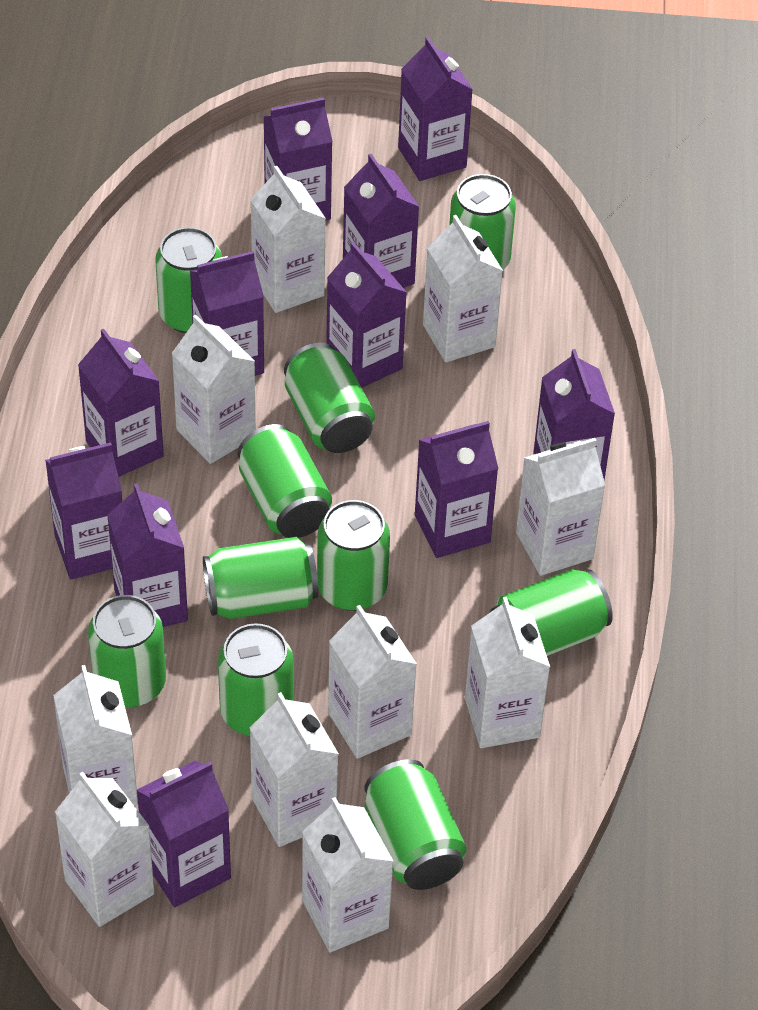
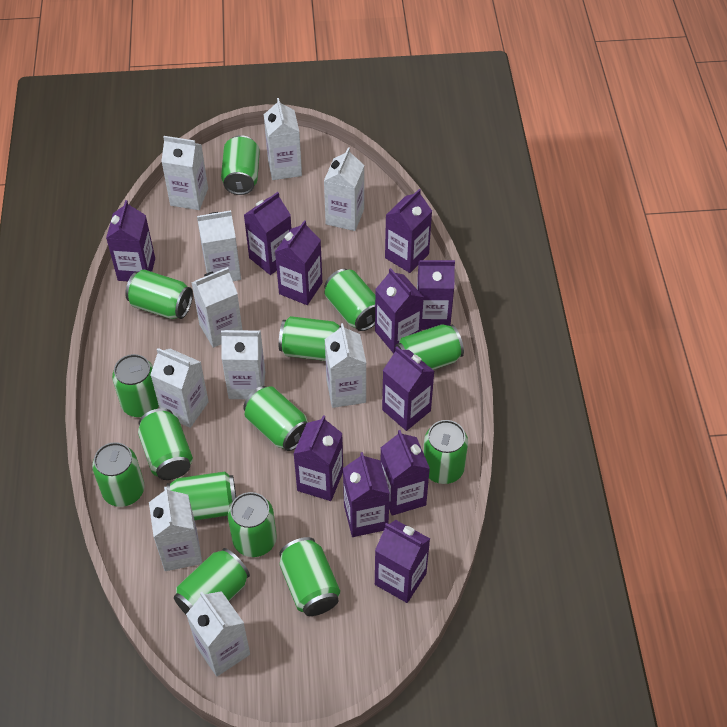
green can: [88,595,166,707] [155,227,222,333] [203,537,319,619] [218,623,293,736] [238,424,332,538] [284,343,375,453] [317,500,390,611] [364,759,467,890] [449,174,516,270] [490,569,613,656] = 10 -> [92,442,145,507] [112,354,159,417] [125,269,193,319] [138,408,193,480] [167,472,236,520] [174,548,250,614] [221,135,260,195] [228,492,277,557] [243,386,308,451] [279,316,341,361] [279,537,340,616] [325,269,375,331] [395,324,464,370] [423,420,468,484] = 14

